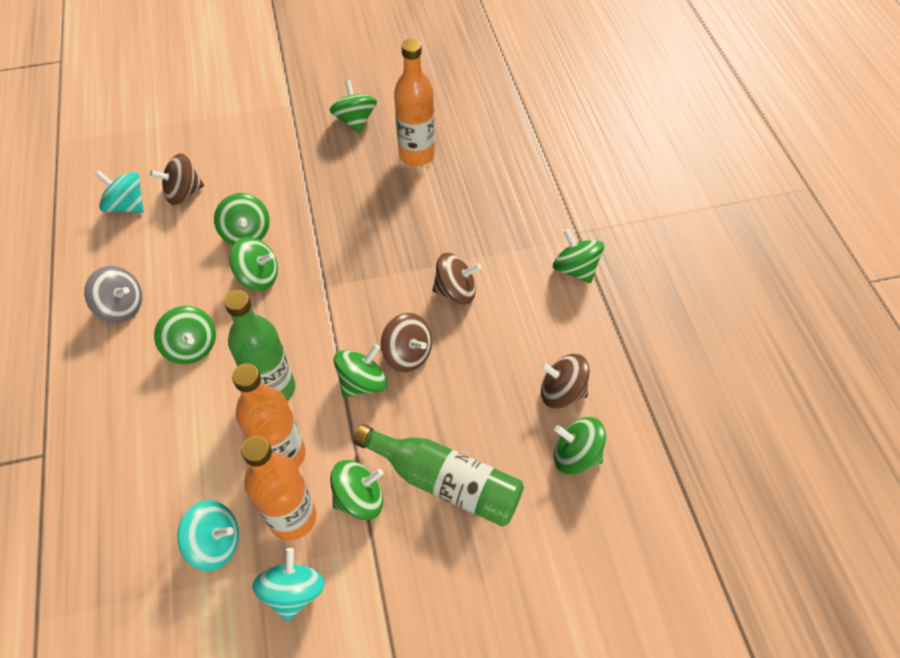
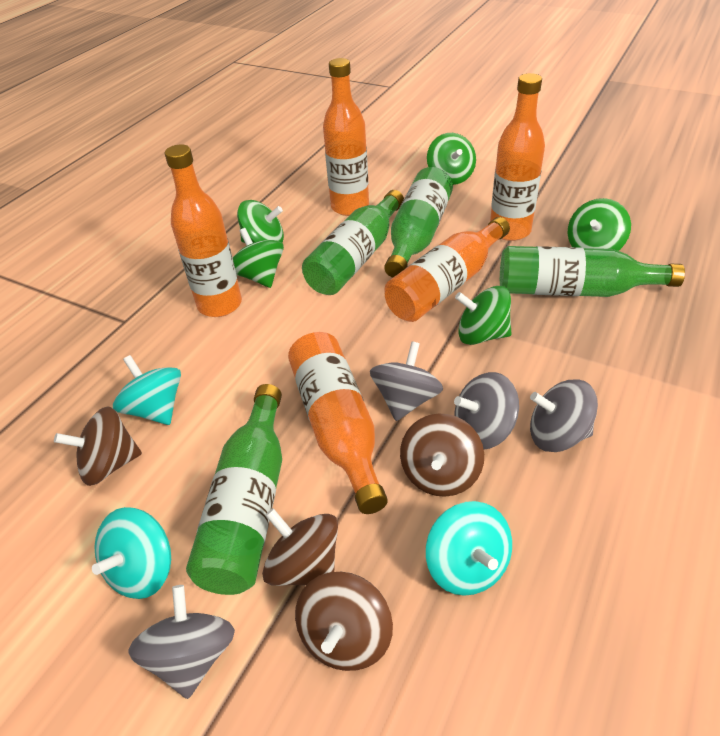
green bottle: [224,290,295,401] [353,424,524,526] = 2 -> [186,384,282,595] [302,190,404,295] [384,167,453,278] [500,246,685,297] = 4
green spinning top: [154,306,216,364] [214,193,270,245] [229,237,278,291] [329,80,377,133] [330,460,383,520] [334,344,387,397] [553,229,604,283] [554,417,606,475] = 8 -> [233,228,284,288] [237,200,284,243] [427,133,476,185] [455,286,511,345] [568,198,631,251] = 5
grey spinning top: [84,266,142,323] = 1 -> [129,585,235,699] [370,341,443,421] [454,372,519,449] [530,379,598,452] = 4
orange bottle: [232,363,306,467] [241,436,317,540] [394,39,435,166] = 3 -> [165,144,242,317] [288,332,388,514] [323,58,369,216] [384,217,510,322] [490,73,545,241] = 5

